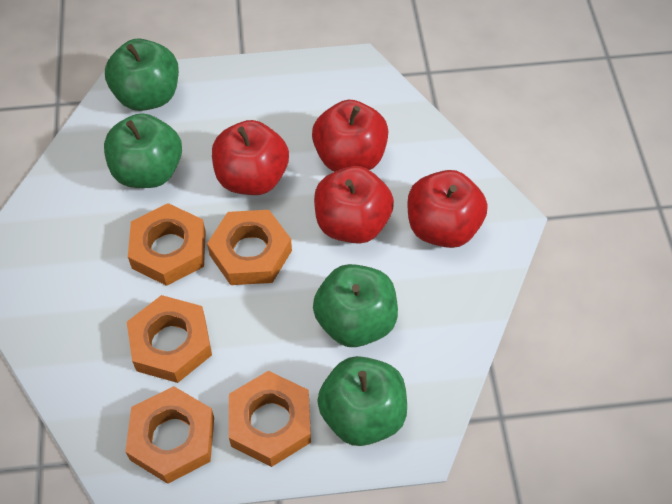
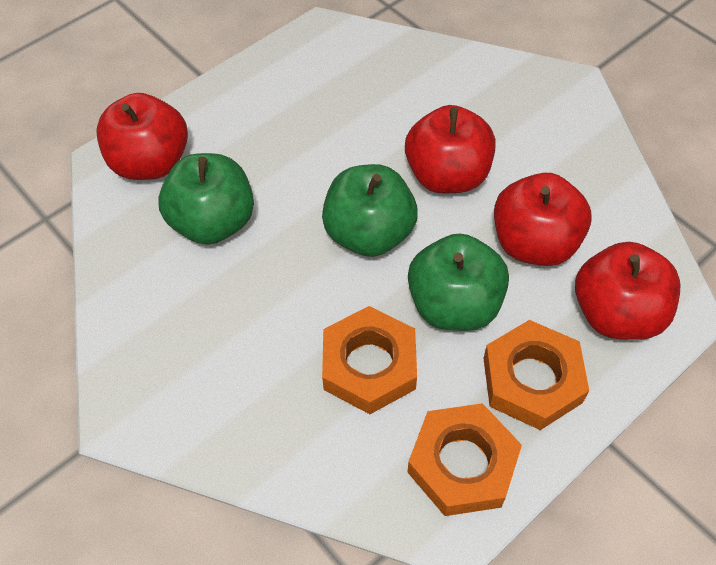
green apple: [104,113,182,188] [105,39,179,111] [313,264,398,347] [317,356,407,446] = 4 -> [158,153,254,245] [322,164,418,257] [408,234,509,331] = 3
orange nut: [125,386,214,484] [127,295,212,383] [128,203,206,286] [207,210,292,285] [229,371,311,467] = 5 -> [322,306,417,414] [407,403,522,516] [484,320,589,430] = 3

